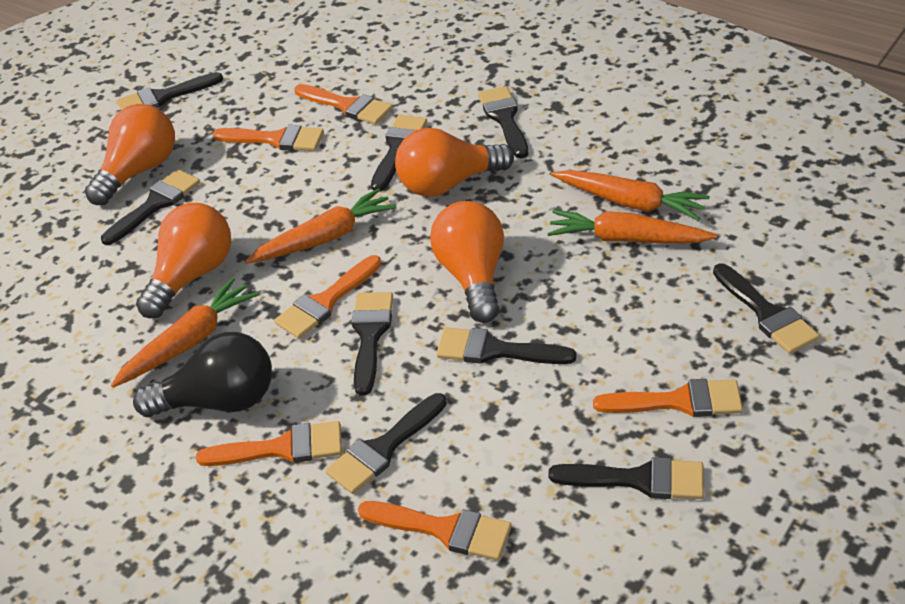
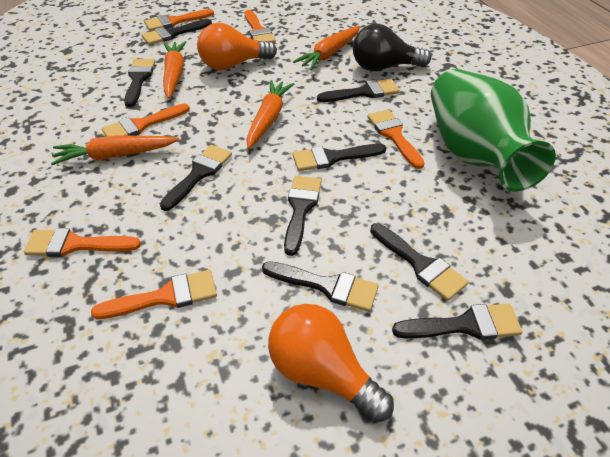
green vase: none = 0 -> [431,69,556,191] = 1
orange light bulb: [85,104,175,205] [136,203,231,318] [395,128,514,197] [430,201,504,323] = 4 -> [197,23,277,70] [268,304,394,422] = 2

